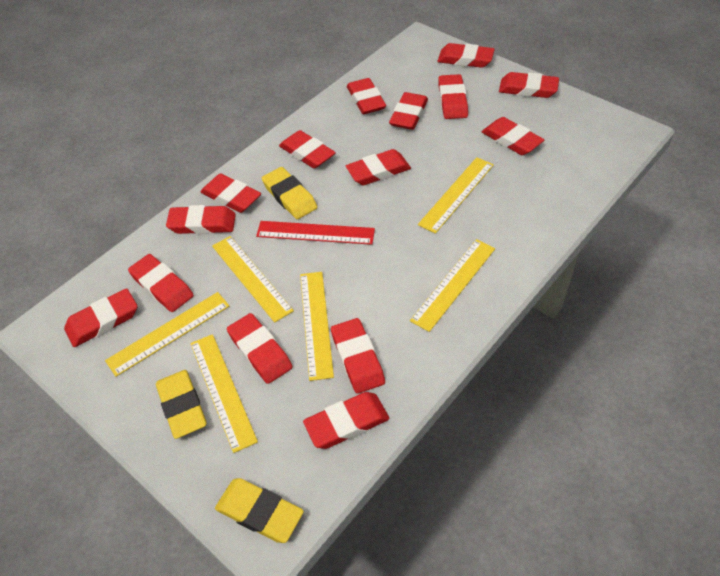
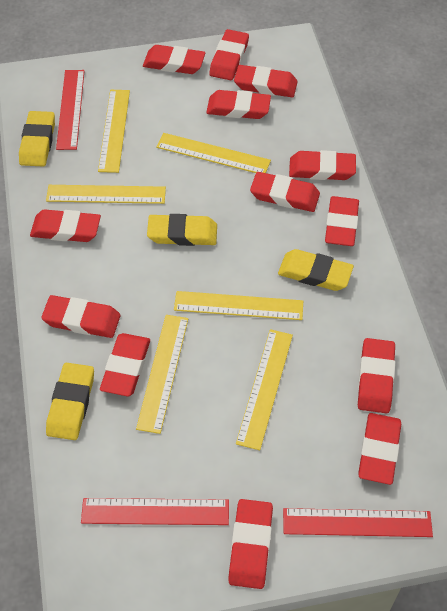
red eraser: [64,288,138,347] [128,254,194,312] [166,205,236,234] [200,174,261,213] [227,313,293,384] [279,130,336,169] [303,392,390,449] [331,318,385,394] [346,149,411,185] [347,78,386,114] [389,92,428,130] [437,43,495,68] [438,74,468,119] [482,117,544,155] [499,72,559,98] = 15 -> [30,209,101,242] [41,295,120,338] [100,333,150,397] [143,45,205,74] [206,90,271,119] [209,29,249,80] [228,499,273,589] [234,65,298,97] [250,172,320,212] [289,150,356,180] [325,196,359,246] [358,338,395,413] [359,413,401,485] = 13
red ruler: [256,221,375,245] = 1 -> [56,70,84,150] [81,498,229,525] [283,508,433,537] = 3
yellow eraser: [156,370,207,439] [215,478,304,543] [262,167,317,219] = 3 -> [19,111,55,167] [46,363,94,440] [147,214,217,246] [278,249,354,291] = 4

